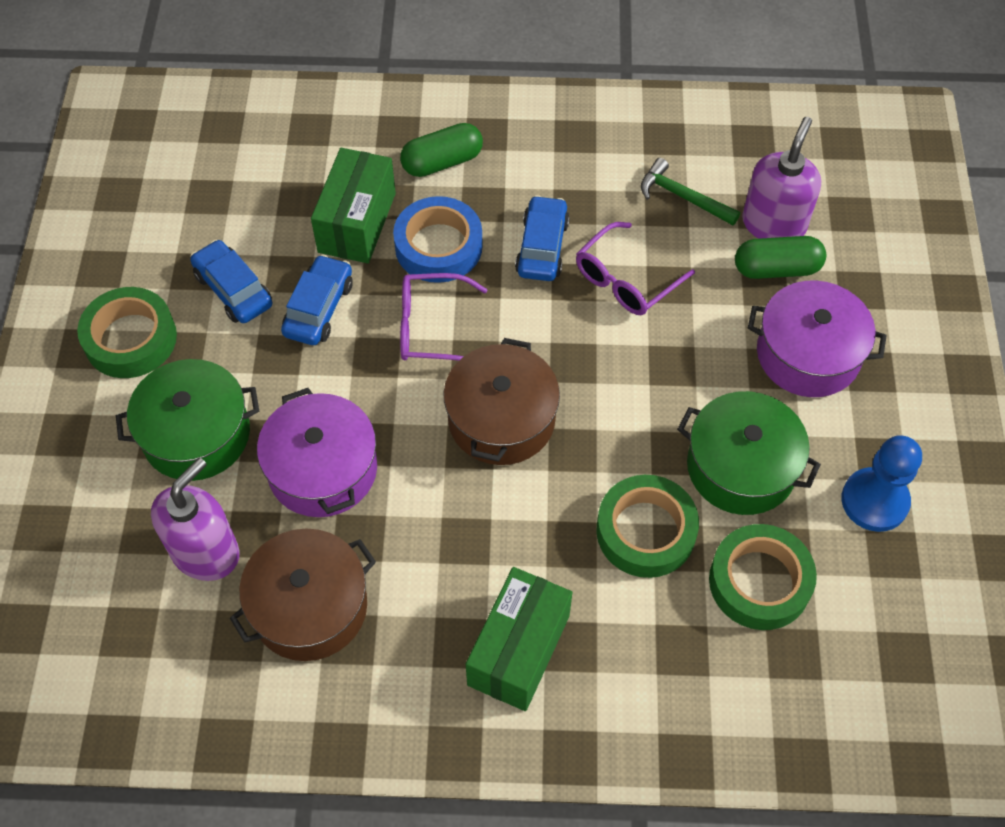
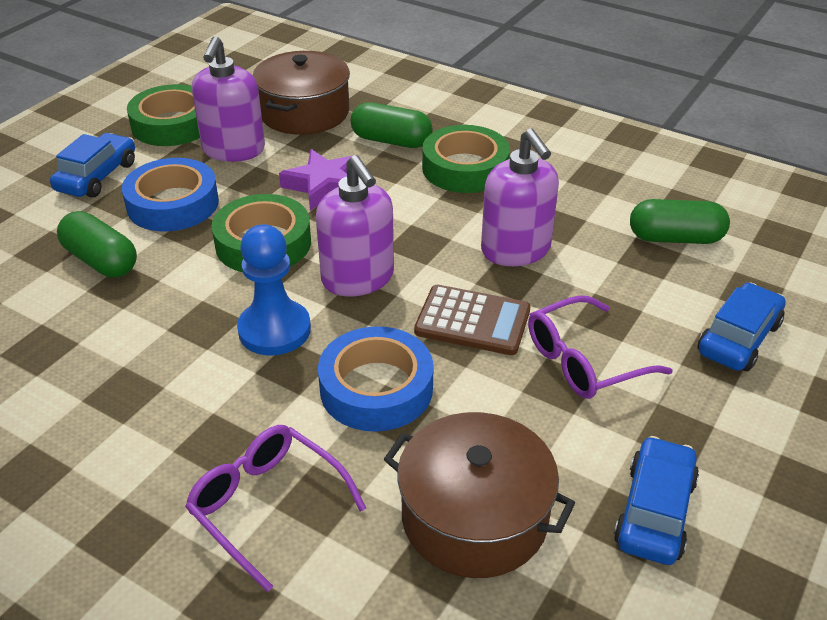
blue tape: [393,196,483,283] = 1 -> [122,158,219,231] [318,326,434,432] = 2
brown calculator: none = 0 -> [414,285,531,355] = 1
green box: [311,148,396,263] [466,567,572,711] = 2 -> none = 0
green capsule: [400,123,483,177] [735,236,826,279] = 2 -> [57,211,137,278] [350,102,433,148] [630,199,730,244] = 3
green hammer: [641,158,740,225] = 1 -> none = 0
green pot: [116,359,259,481] [677,391,821,515] = 2 -> none = 0
purple pot: [257,388,377,517] [748,280,887,397] = 2 -> none = 0
purple soap dispenser: [151,458,239,581] [742,117,821,239] = 2 -> [192,36,265,162] [316,155,394,297] [481,129,559,266] = 3
purple star: none = 0 -> [279,149,359,211] = 1

